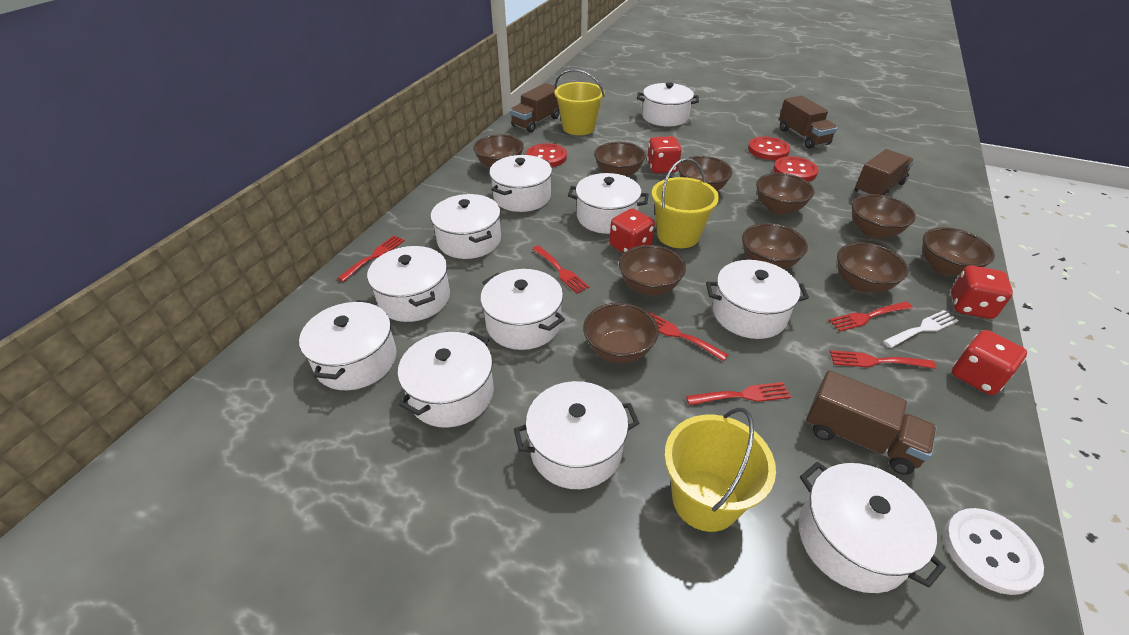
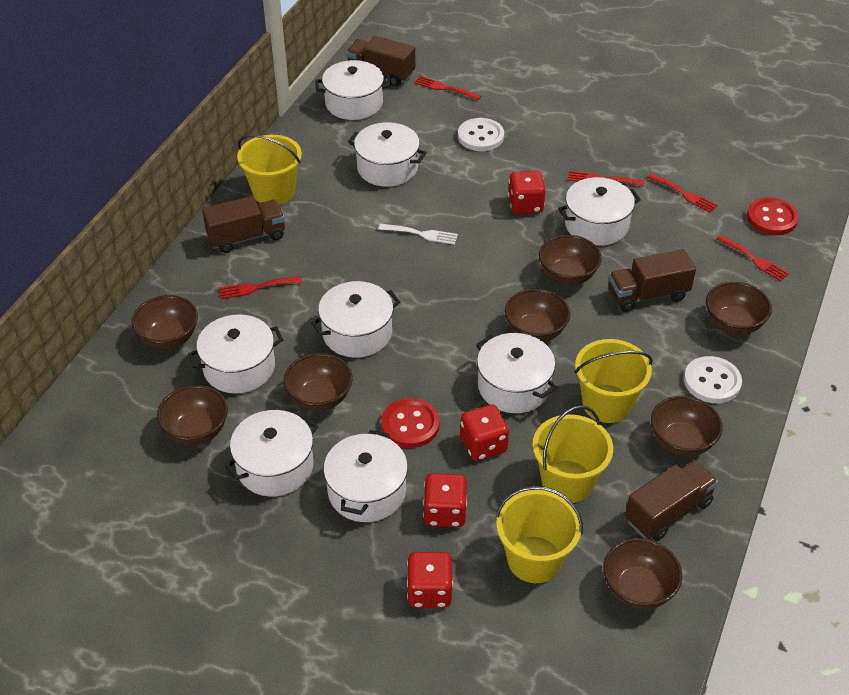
brown bowl: [473,134,524,168] [583,303,659,363] [594,142,646,177] [619,245,686,296] [678,156,732,191] [742,223,808,269] [756,173,814,214] [837,242,908,293] [852,194,916,238] [922,227,995,276] = 10 -> [132,295,198,349] [157,385,228,445] [284,353,353,411] [505,289,570,342] [539,235,602,285] [603,538,682,609] [651,396,723,457] [706,282,772,335] = 8
red button: [526,143,567,167] [748,137,790,160] [773,156,819,182] = 3 -> [381,398,439,448] [747,197,799,235] = 2
red fork: [337,236,405,282] [532,245,589,294] [648,312,728,361] [686,382,791,405] [829,301,913,332] [830,350,937,369] = 6 -> [219,276,302,299] [414,76,481,100] [568,171,645,186] [647,173,718,213] [716,235,790,282] = 5
white button: [944,508,1044,595] = 1 -> [458,118,504,151] [684,356,742,403] = 2
white pot: [299,300,397,390] [367,246,450,322] [398,331,494,428] [430,194,501,259] [480,269,565,350] [489,155,552,212] [514,381,639,489] [568,173,649,234] [637,82,699,127] [706,260,809,339] [799,462,946,593] = 11 -> [188,314,283,394] [225,410,318,497] [311,281,400,358] [315,60,391,120] [323,430,408,522] [348,122,427,187] [476,333,557,413] [558,177,641,246] = 8
yellow bucket: [554,69,604,135] [652,158,719,248] [664,407,776,532] = 3 -> [237,135,302,205] [496,486,583,583] [532,405,613,503] [575,339,653,423] = 4

